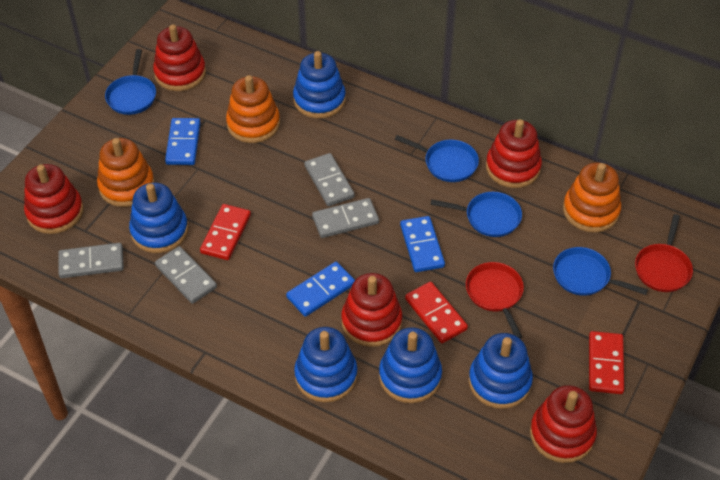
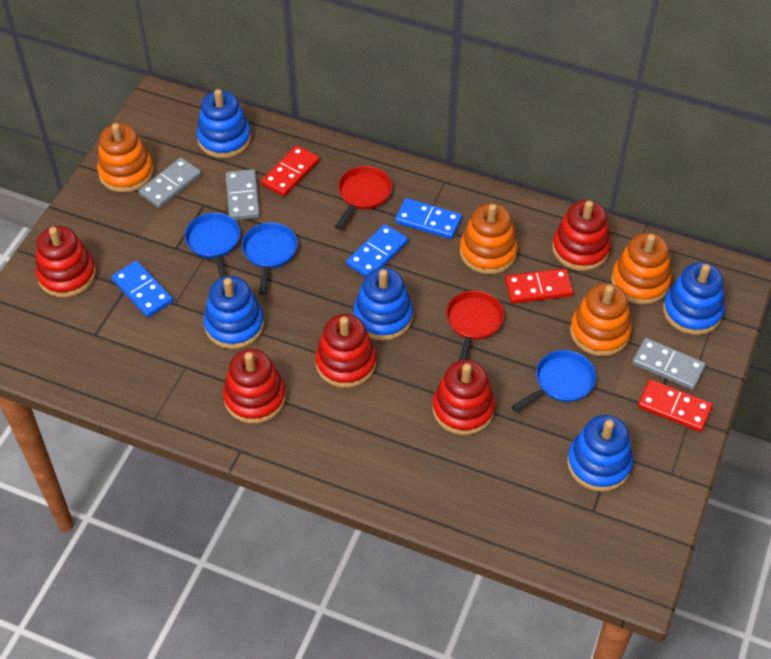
blue pan: [105,49,156,115] [395,135,479,182] [430,192,522,237] [553,247,648,296] = 4 -> [185,213,240,278] [242,223,298,295] [511,350,596,412] = 3
grey domino: [58,243,124,278] [155,246,217,304] [304,153,355,206] [312,198,379,238] = 4 -> [139,158,201,208] [226,169,260,220] [632,338,706,390] = 3
orange stacking toy: [97,138,155,207] [226,75,280,143] [563,163,621,233] = 3 -> [97,123,154,193] [460,203,518,274] [570,283,632,356] [611,233,672,305] = 4

